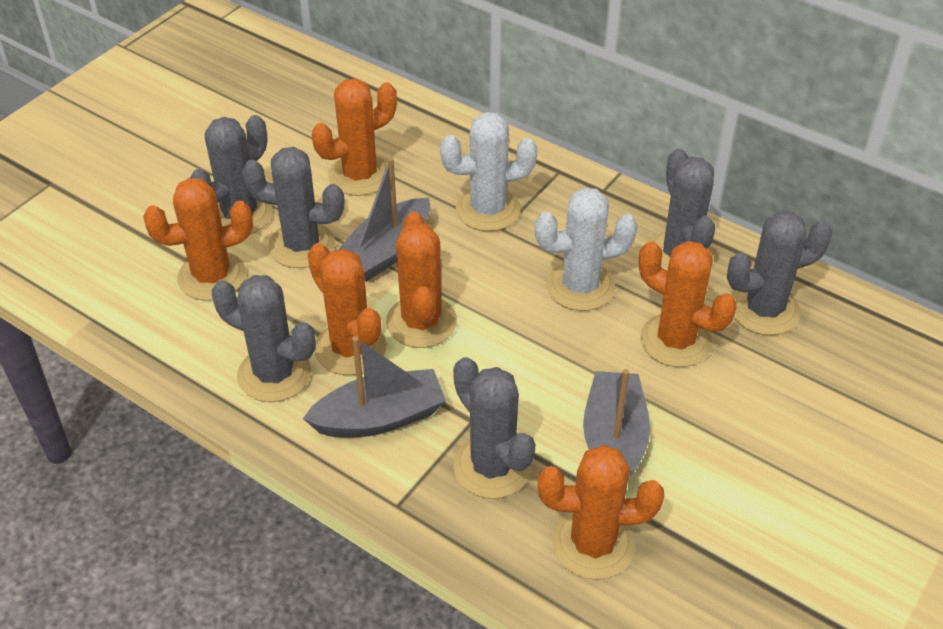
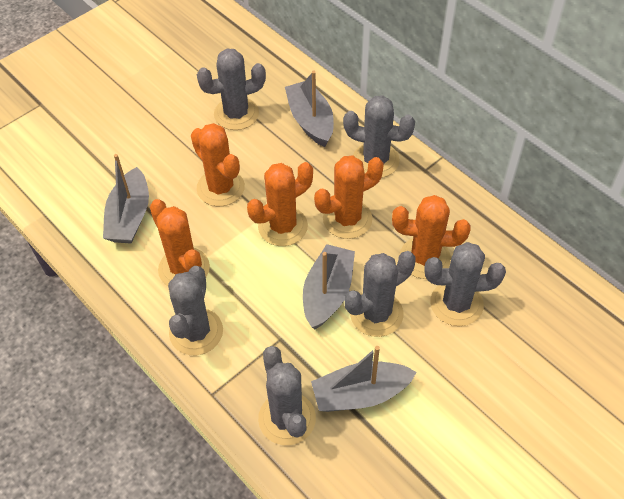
grey boat: [303,336,446,437] [338,157,430,282] [583,369,650,478] = 3 -> [103,154,149,244] [285,71,334,147] [303,244,355,329] [311,346,417,412] = 4
orange cactus: [143,178,253,301] [307,243,387,375] [312,78,397,196] [386,212,457,348] [538,445,664,580] [639,241,737,367] = 6 -> [150,199,210,286] [191,123,245,206] [247,162,313,246] [314,155,384,239] [392,195,471,279] = 5
white cactus: [440,112,538,231] [535,187,637,311] = 2 -> none = 0

